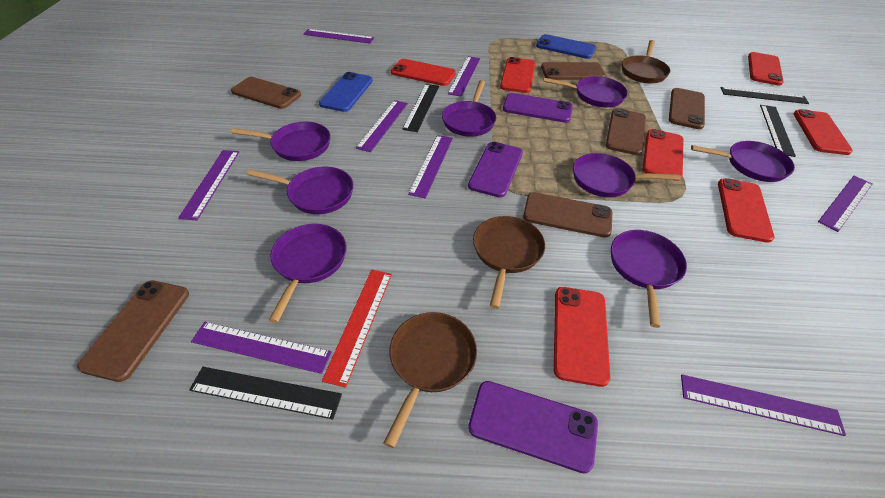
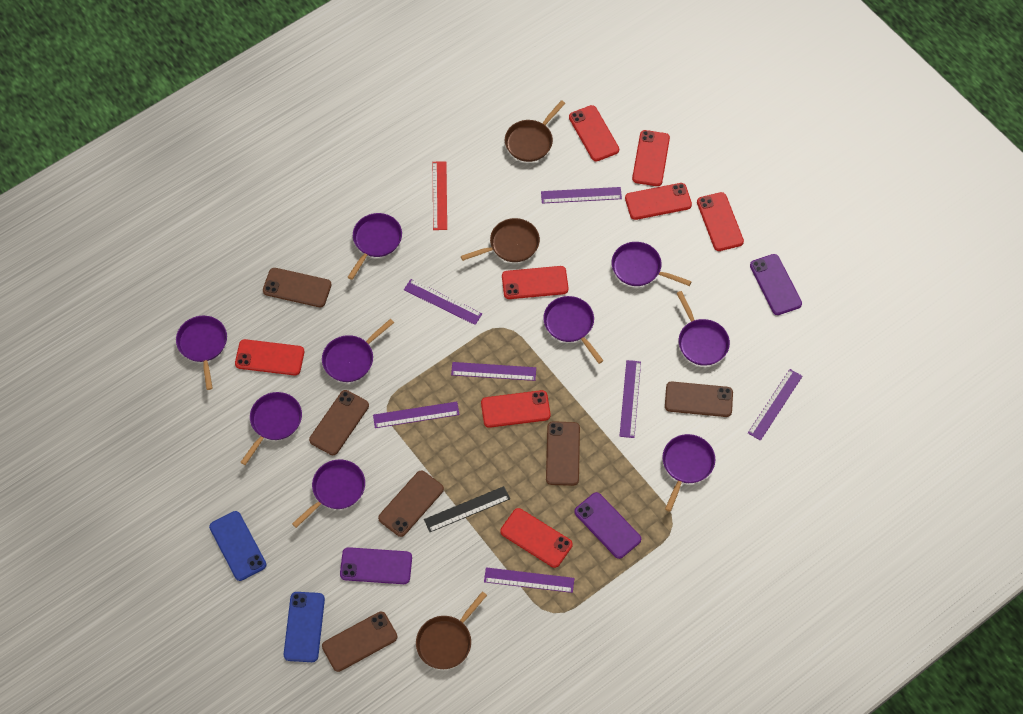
black ruler: [189,367,342,420] [402,84,439,132] [721,87,809,104] [760,105,796,157] = 4 -> [424,486,510,532] = 1
purple pan: [231,122,331,161] [247,167,354,214] [269,224,347,323] [442,80,497,137] [543,76,628,107] [573,153,681,197] [611,230,687,328] [691,141,795,182] = 8 -> [176,316,227,390] [240,392,302,465] [292,459,365,528] [322,319,394,382] [348,213,402,280] [543,296,604,364] [612,242,692,286] [662,434,715,512] [677,291,730,366] = 9
purple ruler: [178,150,239,220] [191,322,332,374] [303,29,374,43] [356,100,408,152] [408,135,453,198] [448,56,480,97] [681,375,846,436] [818,176,872,232] = 8 -> [373,402,460,428] [404,279,482,325] [451,362,536,381] [484,567,574,593] [541,187,622,204] [620,360,641,438] [748,369,802,441] = 7
red phone: [391,59,456,86] [500,57,535,93] [554,287,610,387] [642,129,684,181] [718,178,774,243] [748,52,784,86] [793,109,853,155] = 7 -> [235,339,304,375] [481,390,551,428] [500,508,573,568] [502,266,568,299] [569,105,619,161] [625,183,692,220] [632,130,670,186] [697,192,744,251] = 8

